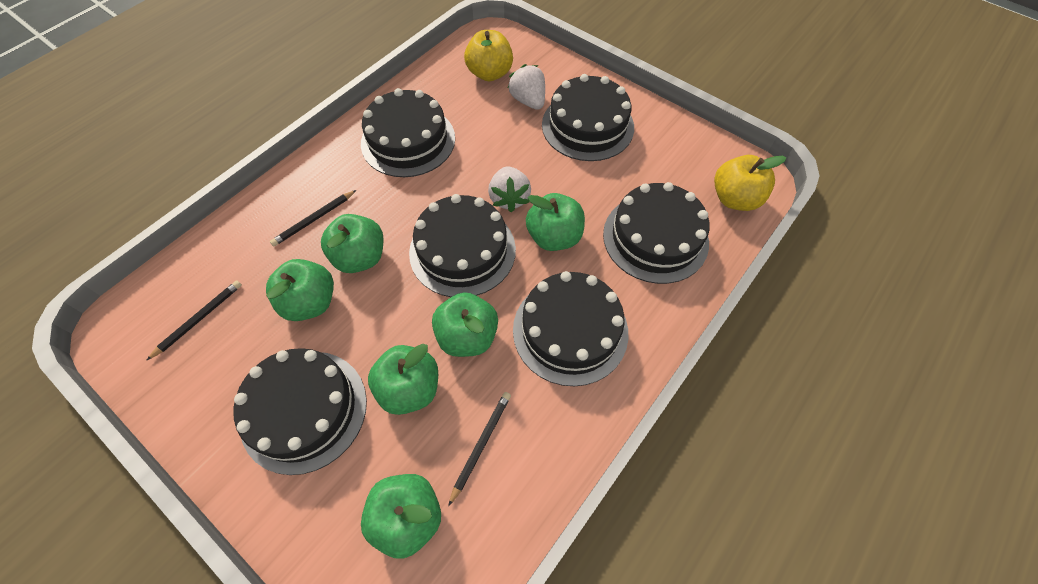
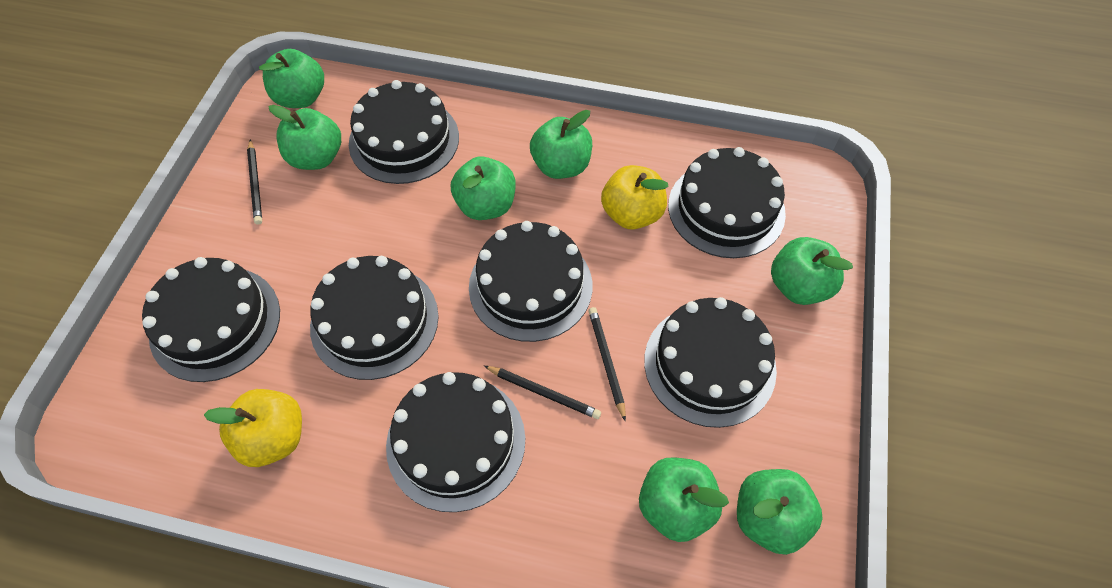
black cake: [233,348,367,475] [361,88,455,177] [409,194,516,297] [513,271,628,386] [542,74,634,161] [603,182,710,284] = 6 -> [142,257,280,382] [310,256,439,380] [349,80,459,184] [386,372,525,512] [469,221,592,342] [644,297,777,428] [668,147,786,258] = 7
green apple: [266,259,334,321] [321,214,383,273] [361,474,441,559] [368,344,438,415] [432,292,498,357] [526,193,585,251] = 6 -> [259,49,324,108] [268,105,341,170] [451,156,516,220] [530,110,592,179] [639,457,729,542] [737,469,823,555] [771,237,853,305] = 7
white strawberry: [488,166,531,212] [508,64,545,110] = 2 -> none = 0

